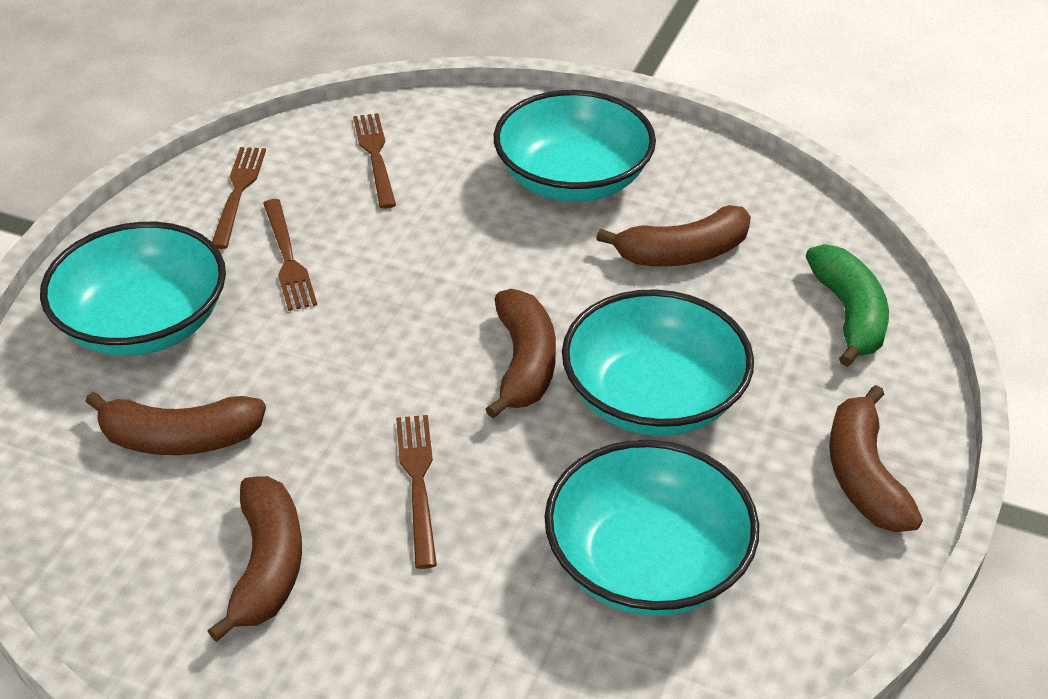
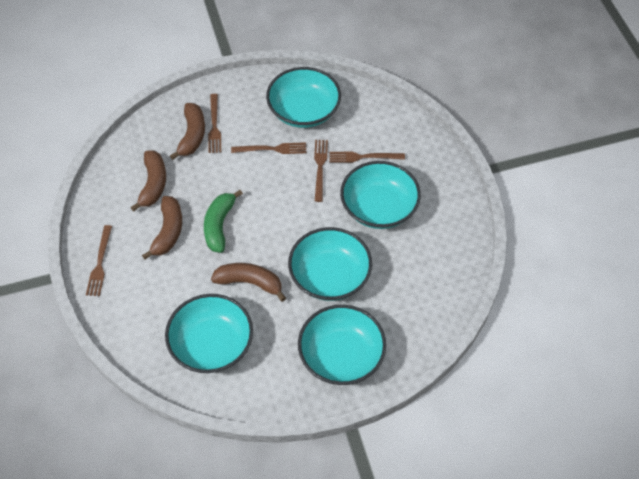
brown banana: [85,392,266,455] [208,476,302,642] [486,289,556,419] [596,205,751,266] [829,385,923,532] = 5 -> [130,151,166,211] [142,196,182,259] [170,103,205,160] [211,263,286,302] = 4
brown fork: [212,147,266,249] [263,199,317,311] [353,113,396,209] [396,415,437,569] = 4 -> [86,225,112,296] [208,94,221,153] [231,142,306,154] [314,140,328,202] [329,152,405,163] = 5
turquoise bowl: [40,222,226,356] [494,90,656,202] [544,440,759,616] [562,289,754,436] = 4 -> [165,294,253,373] [266,67,341,128] [288,227,372,301] [298,305,386,385] [340,161,421,229] = 5

